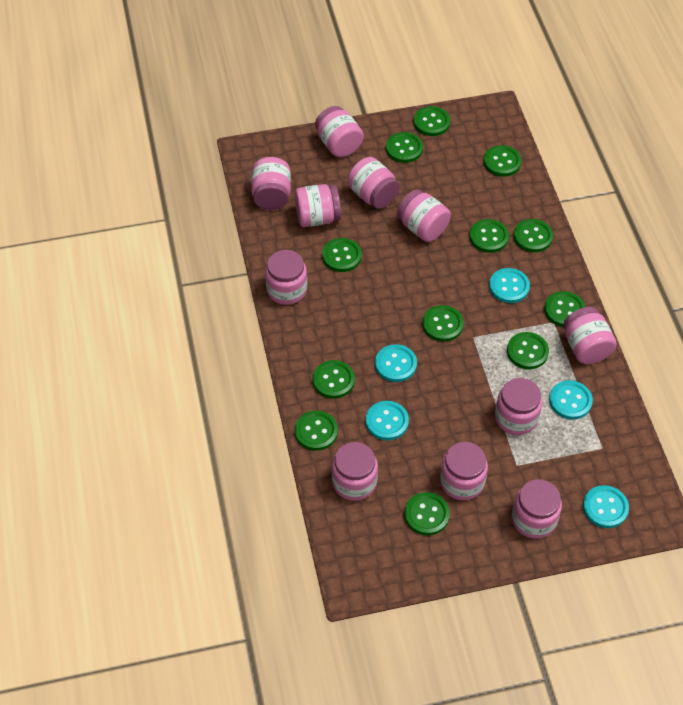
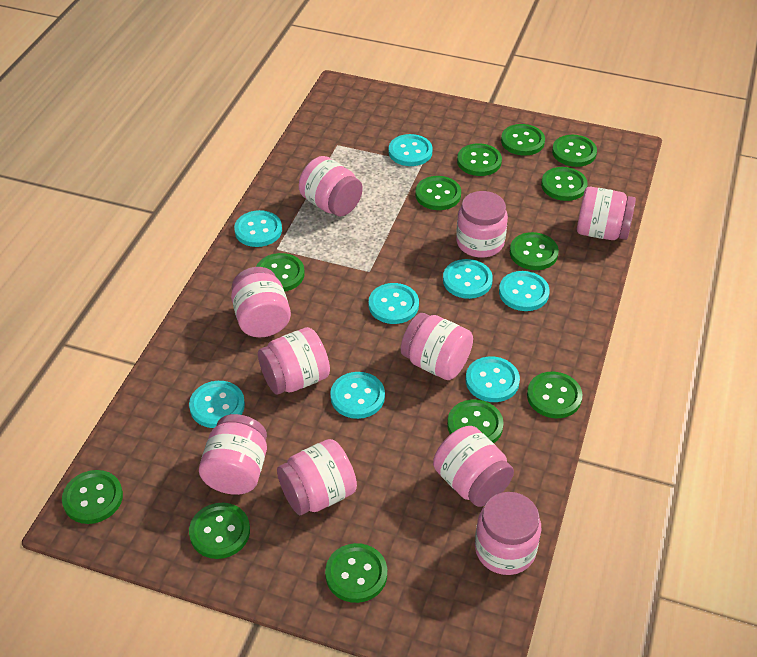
pink jar: [251,157,291,210] [265,250,307,305] [295,184,341,227] [315,106,364,157] [332,442,378,501] [347,157,400,209] [397,189,451,242] [440,442,488,500] [495,378,542,435] [512,479,562,539] [563,307,617,364] = 11 -> [199,414,267,495] [231,267,291,337] [258,327,330,394] [277,439,357,515] [299,156,363,217] [401,313,473,380] [433,426,514,507] [456,191,508,258] [475,492,541,575] [577,187,636,240] = 10
turquoise button: [366,401,409,440] [375,344,417,382] [489,268,530,303] [549,380,593,419] [583,485,629,528] = 5 -> [189,381,245,428] [234,210,282,247] [330,372,385,419] [369,283,419,324] [389,134,433,166] [443,259,493,299] [466,356,520,402] [499,271,550,311] = 8

